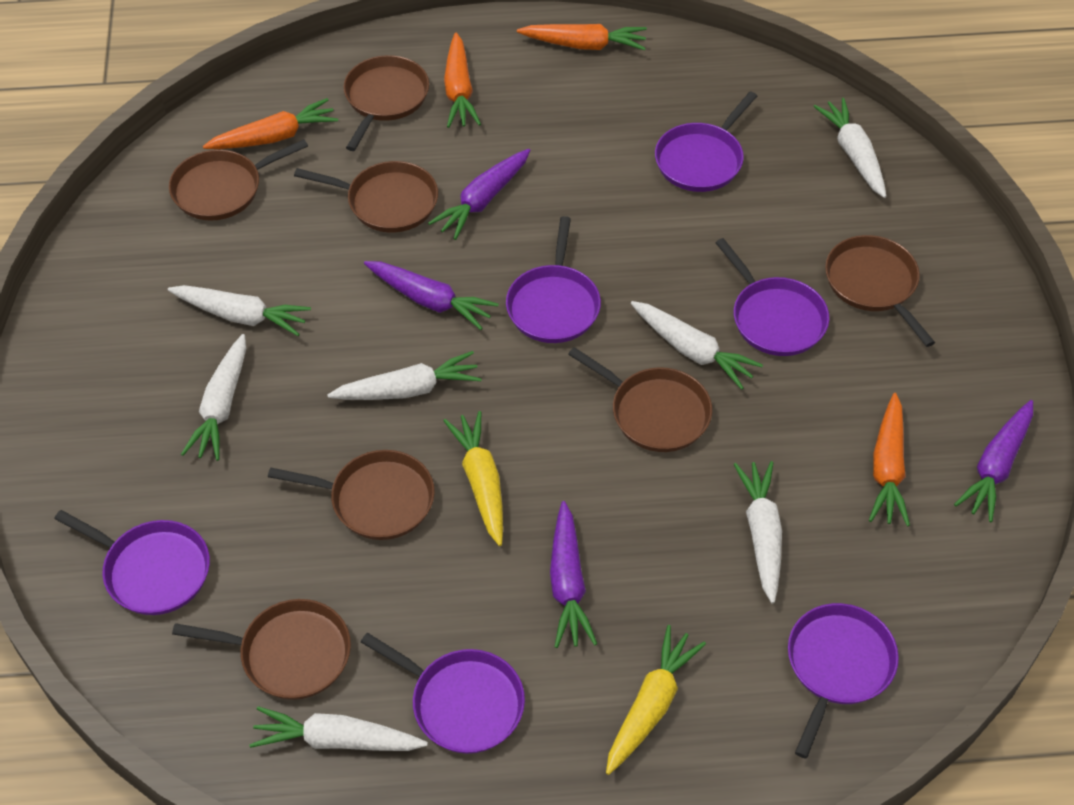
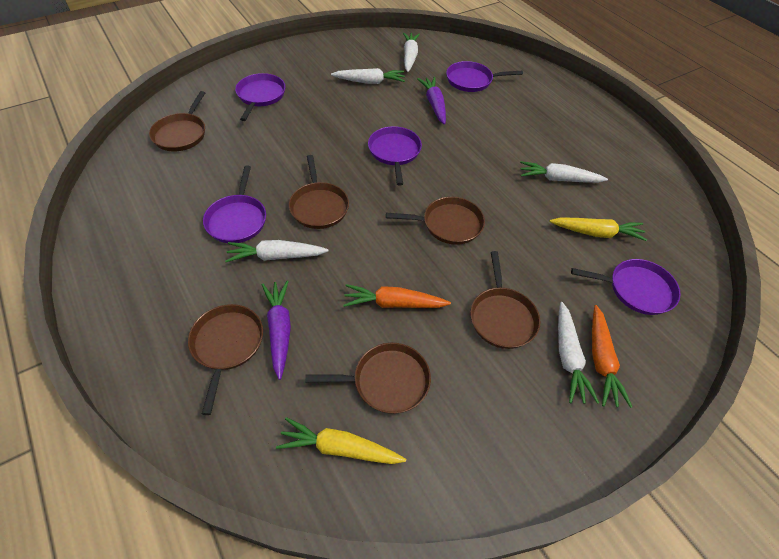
brown pan: [169,139,308,221] [172,599,351,700] [268,450,435,540] [294,161,438,233] [343,55,429,151] [568,347,712,452] [825,235,935,347] = 7 -> [149,91,205,151] [188,304,263,415] [289,155,349,229] [305,343,431,414] [386,197,485,245] [470,251,541,349] = 6
orange carrot: [203,98,338,149] [444,33,481,128] [517,24,647,50] [869,393,910,527] = 4 -> [343,284,451,308] [592,305,632,408] = 2
purple carrot: [364,261,499,330] [428,149,530,240] [550,501,597,648] [954,400,1033,522] = 4 -> [262,280,291,380] [418,77,446,125] = 2
purple pan: [54,510,210,615] [361,633,525,754] [506,216,601,343] [655,91,757,192] [716,238,829,356] [788,603,899,759] = 6 -> [203,165,266,243] [235,73,285,121] [368,126,422,186] [446,61,523,92] [571,259,681,315] = 5
white carrot: [168,285,311,336] [181,334,246,461] [249,706,428,751] [327,351,482,400] [631,301,763,390] [734,461,782,604] [813,98,887,198] = 7 -> [225,240,329,262] [331,68,405,84] [403,33,420,72] [520,161,608,183] [558,302,599,404] = 5

